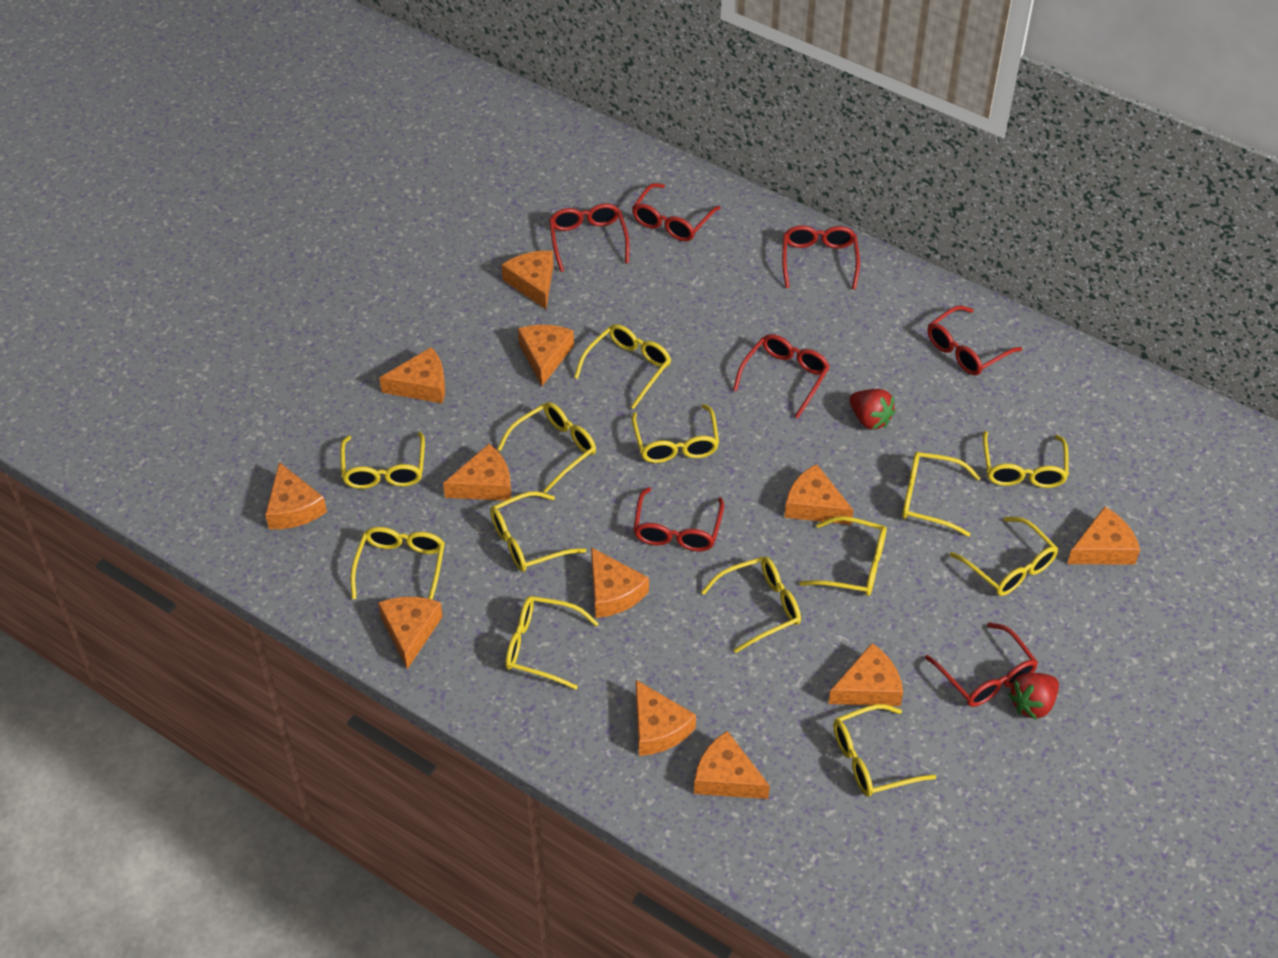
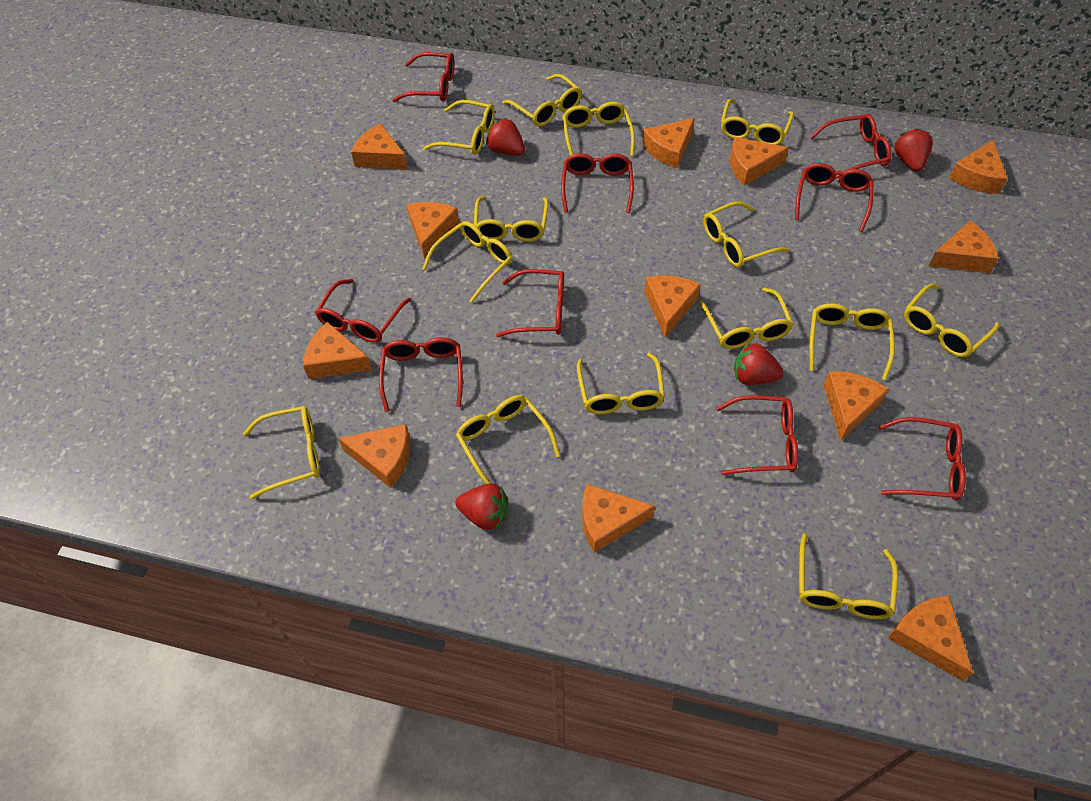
red glasses: [549,204,630,272] [632,183,721,241] [633,487,724,551] [733,334,830,418] [782,225,860,290] [925,622,1038,707] [928,305,1022,375] = 7 -> [315,279,411,343] [379,337,463,412] [392,52,455,102] [496,269,564,337] [561,153,634,213] [716,395,798,475] [795,163,874,232] [810,114,891,179] [879,417,966,501] = 9
red strawberry: [849,389,896,430] [1008,673,1059,720] = 2 -> [456,483,509,530] [486,118,525,156] [734,342,784,385] [894,128,933,171] = 4
yellow glasses: [340,432,425,489] [350,527,445,600] [490,491,586,572] [497,402,596,493] [505,596,599,690] [574,324,671,409] [631,404,719,463] [701,557,801,653] [799,516,887,596] [833,704,936,796] [902,452,981,537] [950,517,1058,596] [983,431,1069,488] = 13 -> [243,406,320,499] [422,221,512,303] [424,100,495,155] [456,395,560,484] [474,196,549,242] [503,74,582,126] [562,102,635,156] [577,353,665,414] [699,287,793,349] [703,202,790,268] [721,99,794,145] [799,533,898,619] [809,303,895,380] [904,284,999,357] = 14

